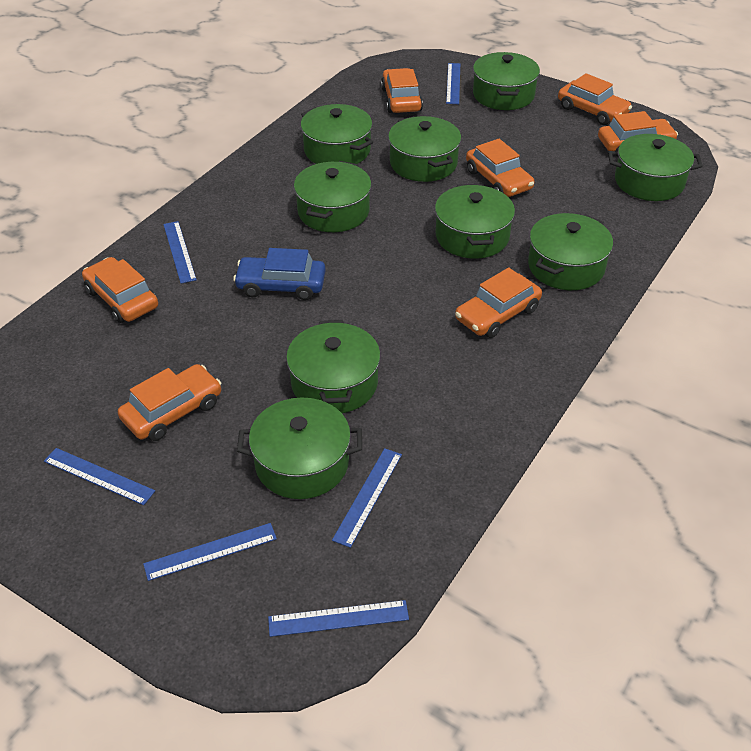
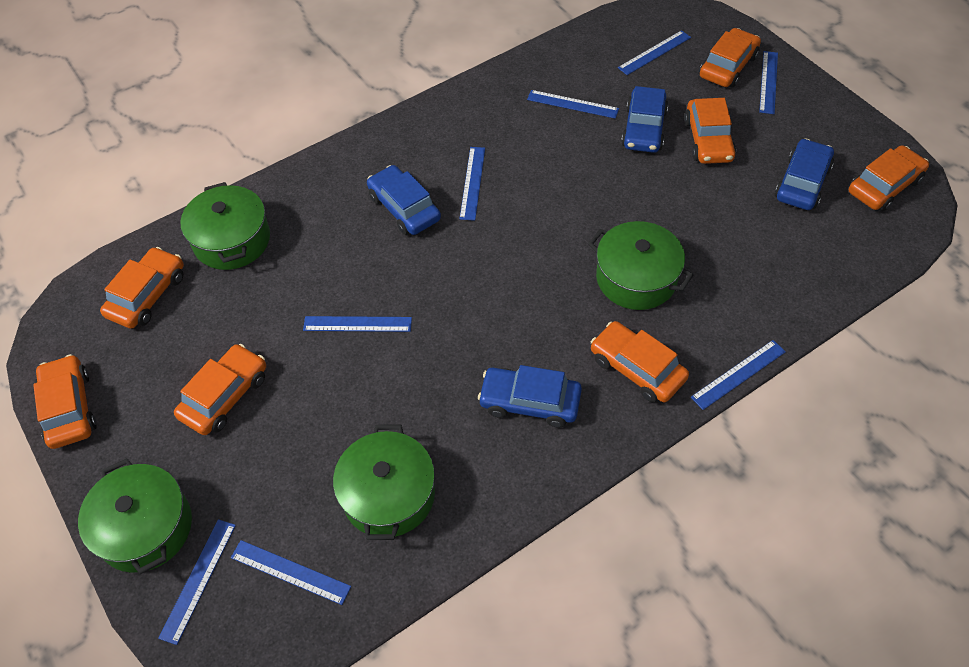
blue car: [233,248,326,300] = 1 -> [367,165,441,235] [478,365,582,428] [621,86,668,153] [775,138,834,210] = 4
blue ruler: [44,448,155,505] [143,523,277,581] [163,221,197,284] [268,600,409,637] [332,448,402,548] [446,63,460,104] = 6 -> [158,519,236,645] [231,540,351,605] [303,316,412,332] [459,147,485,221] [527,90,619,119] [618,30,691,75] [691,340,786,410] [759,51,778,114] = 8
green pot: [237,397,362,499] [286,320,381,413] [294,161,372,232] [301,104,373,164] [388,116,461,182] [435,184,515,259] [473,52,540,110] [528,213,613,290] [608,134,703,201] = 9 -> [78,458,192,574] [180,182,270,270] [333,425,435,540] [588,221,694,310] = 4

